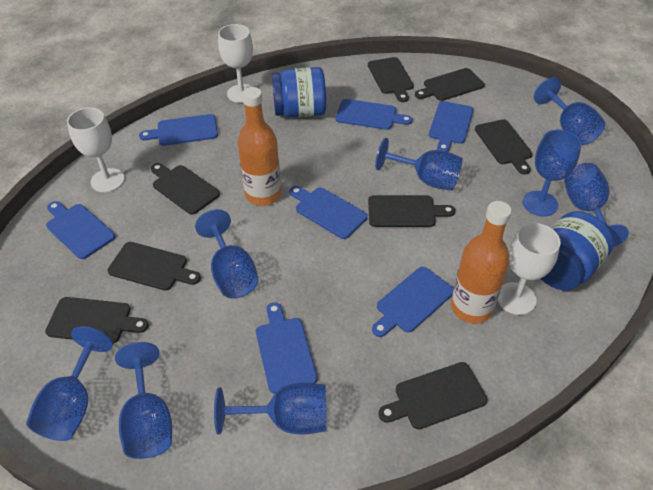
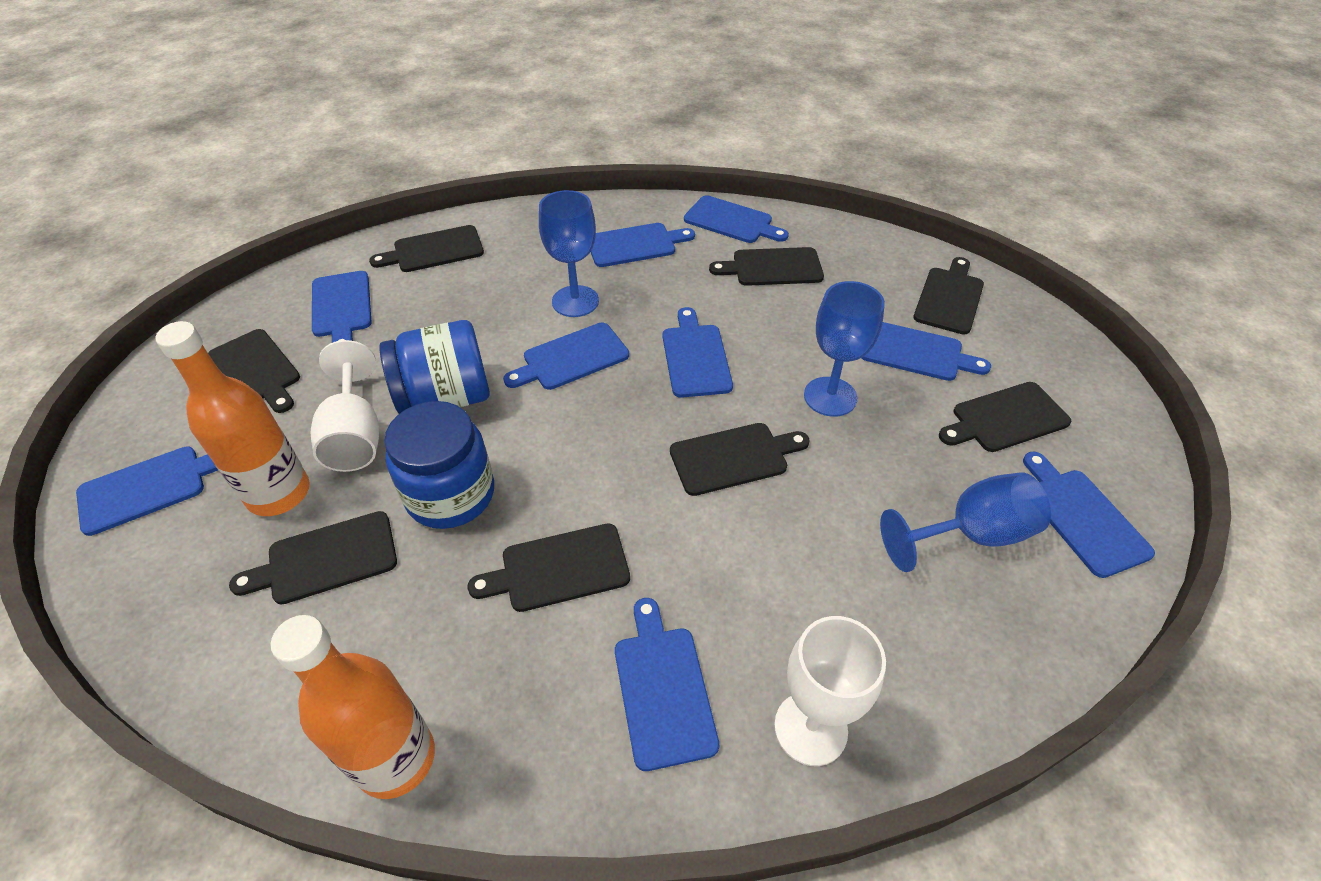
blue cutting board: [46,201,115,259] [139,114,218,146] [256,302,318,394] [289,186,368,239] [336,99,413,130] [372,267,454,337] [429,101,474,152] = 7 -> [76,446,218,536] [312,271,372,343] [503,322,629,390] [591,223,695,267] [615,598,719,771] [663,307,733,398] [684,195,789,243] [862,322,991,381] [1023,452,1155,578] = 9
blue goblet: [26,326,113,441] [115,342,172,459] [195,209,258,298] [214,383,327,435] [375,138,462,190] [523,130,581,216] [534,77,605,145] [564,163,629,247] = 8 -> [539,190,599,317] [804,281,885,417] [880,473,1051,572] = 3
white goblet: [67,108,125,192] [218,24,253,103] [497,223,561,315] = 3 -> [311,340,379,472] [774,616,886,766] = 2

